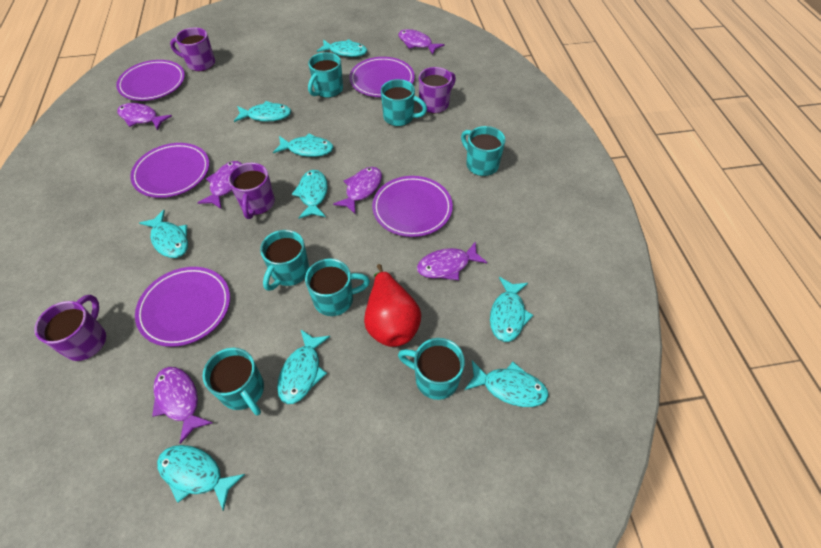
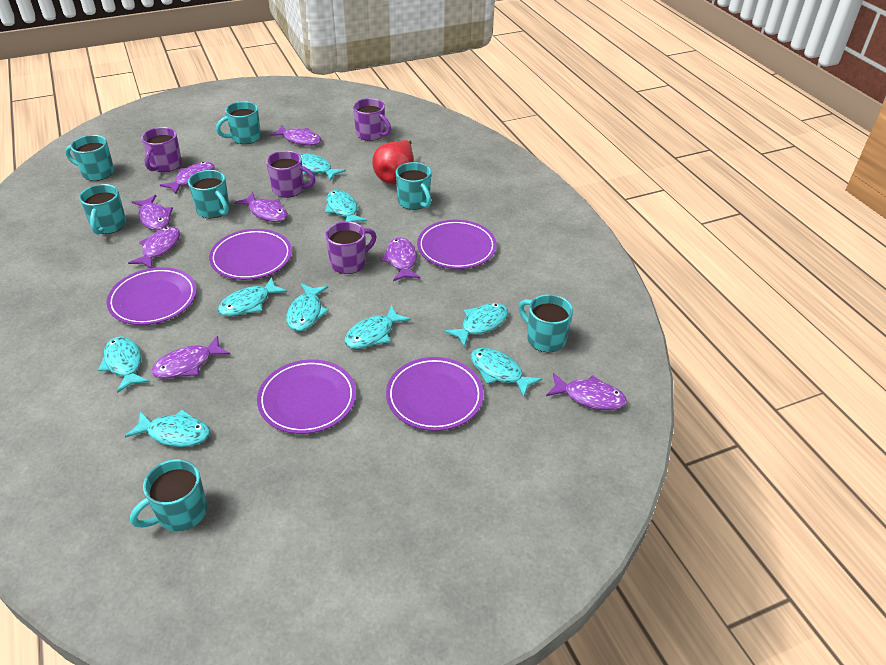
purple fish: [117,103,172,130] [152,367,213,444] [197,161,242,209] [333,167,382,214] [398,29,445,55] [417,241,487,280] = 6 -> [128,227,180,268] [132,195,173,230] [151,336,231,379] [160,162,215,194] [234,192,288,222] [269,125,321,146] [381,237,420,281] [546,373,627,410] = 8

